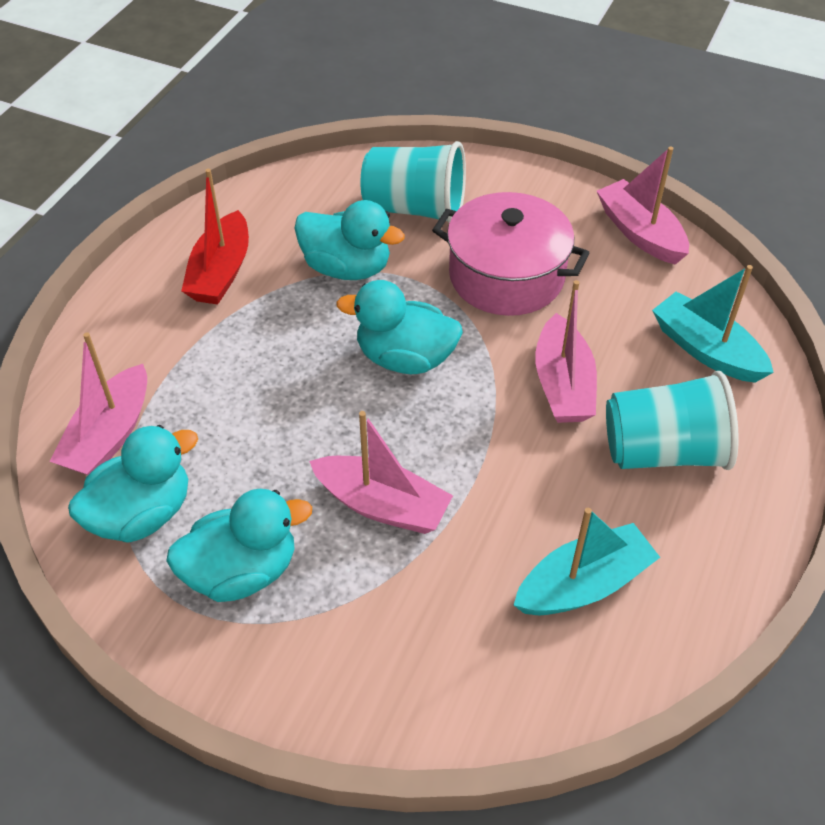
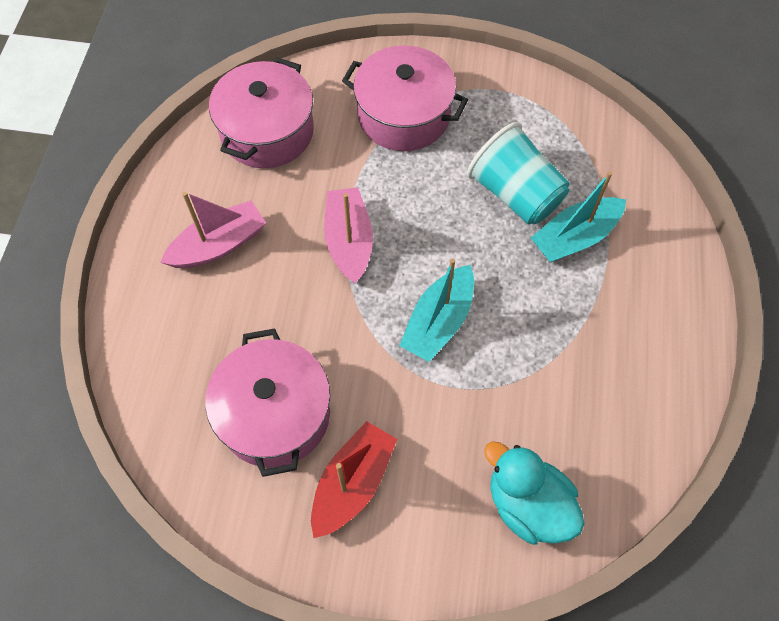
pink boat: [49,332,147,475] [309,411,453,534] [535,280,597,423] [597,147,689,265] = 4 -> [160,192,266,268] [324,187,373,283] = 2
pink pot: [432,192,589,316] = 1 -> [205,328,330,477] [209,57,314,168] [342,45,468,151] = 3
turquoise cup: [360,141,466,223] [606,371,739,470] = 2 -> [467,122,570,225] = 1
turquoise duck: [68,425,198,543] [166,489,312,602] [294,200,405,280] [336,280,463,374] = 4 -> [484,442,585,545] = 1

